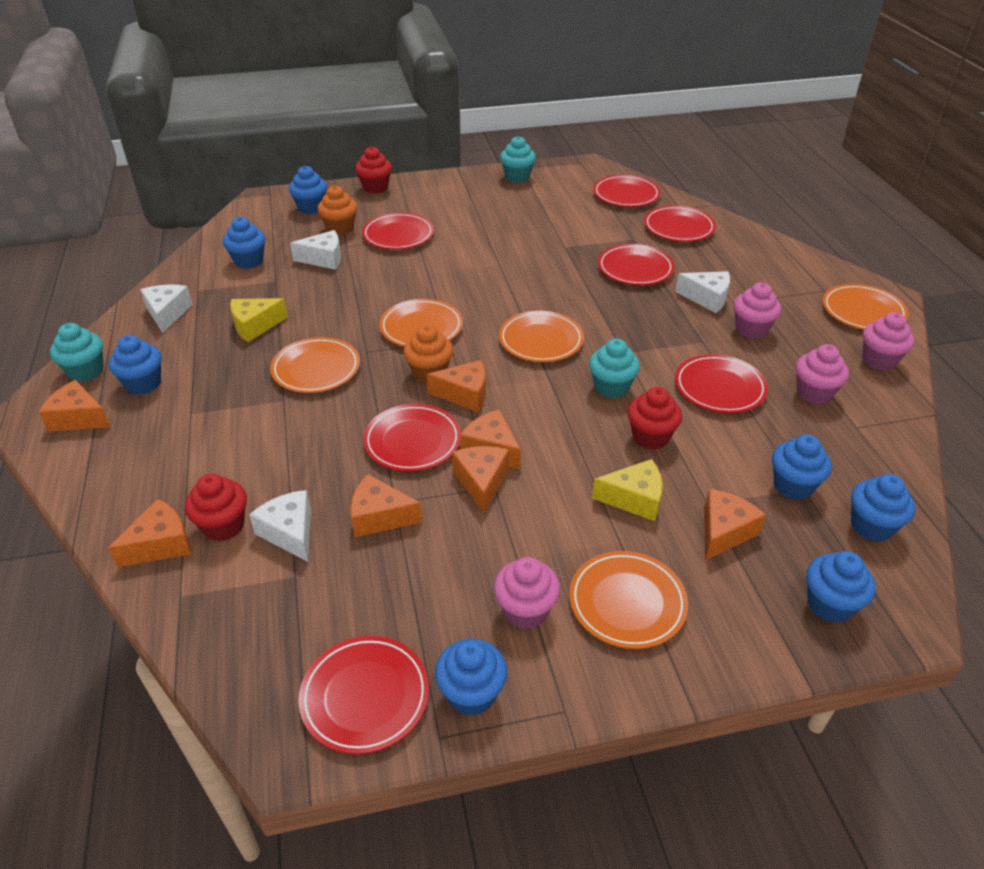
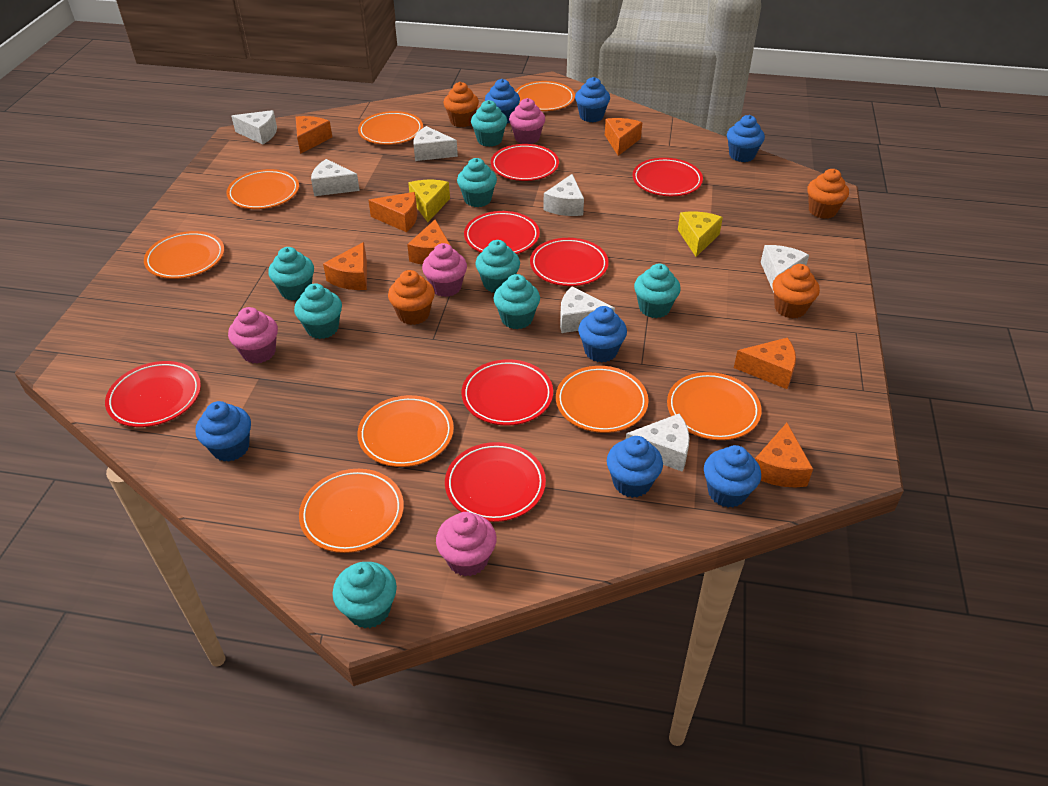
orange cupcake: [318,185,357,235] [403,325,453,384] = 2 -> [388,270,435,325] [443,82,479,127] [772,264,820,319] [807,169,849,219] = 4
orange plate: [270,337,360,393] [379,299,463,347] [499,311,584,362] [569,551,688,649] [823,284,909,330] = 5 -> [144,231,224,279] [226,169,299,209] [299,469,404,553] [358,111,423,145] [358,395,454,467] [515,81,575,111] [556,366,649,433] [667,372,762,440] = 8
red cupcake: [185,474,247,542] [355,146,392,194] [628,387,682,450] = 3 -> none = 0
turquoise cupcake: [50,323,104,382] [500,136,536,183] [589,339,640,399] = 3 -> [268,247,314,300] [294,283,342,339] [332,562,397,629] [457,158,497,207] [471,100,507,147] [475,240,520,293] [493,274,540,329] [634,263,681,318] = 8
white cheese: [140,284,193,333] [249,490,311,562] [290,230,341,270] [675,271,730,313] = 4 -> [231,110,277,144] [311,159,360,196] [413,126,458,161] [543,174,584,216] [560,286,615,333] [626,413,690,472] [761,245,809,293] = 7

